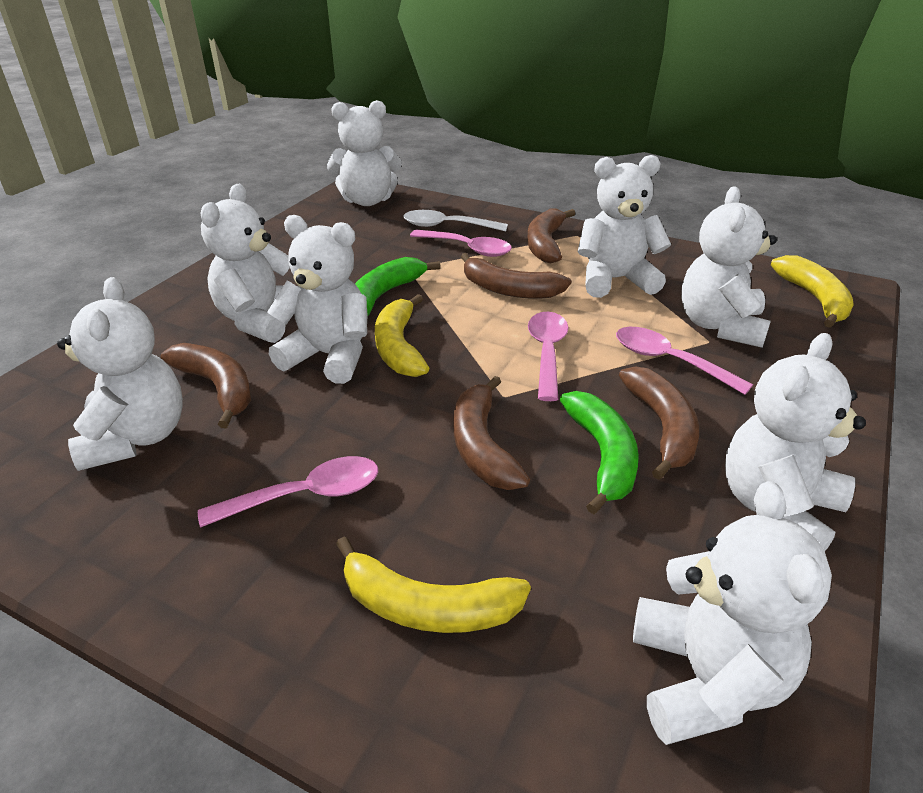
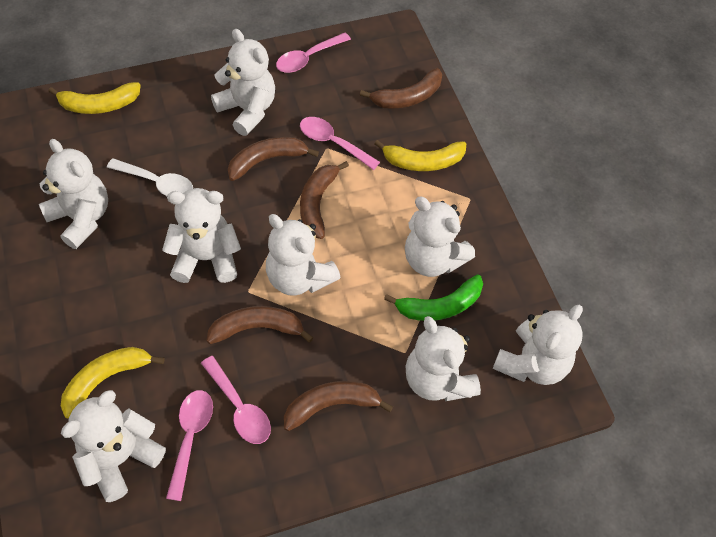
green banana: [355,257,441,316] [560,391,639,514] = 2 -> [384,274,483,321] = 1

